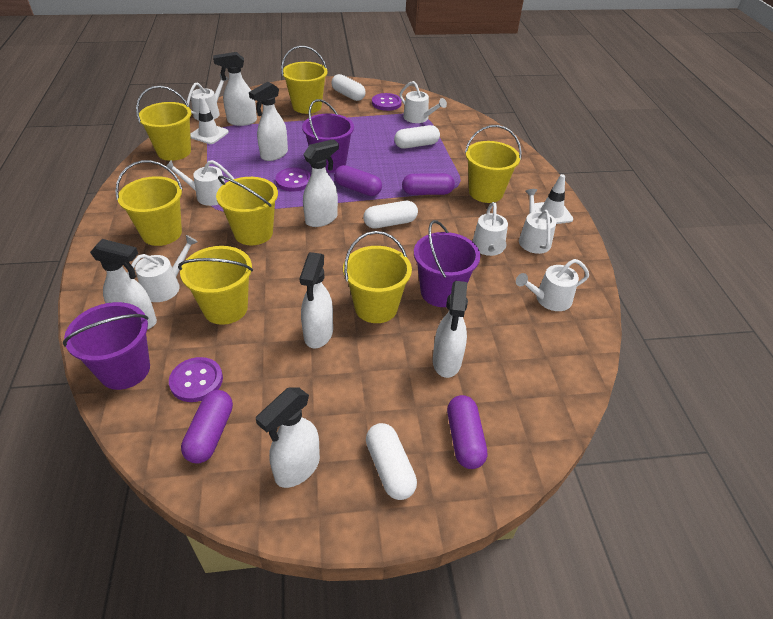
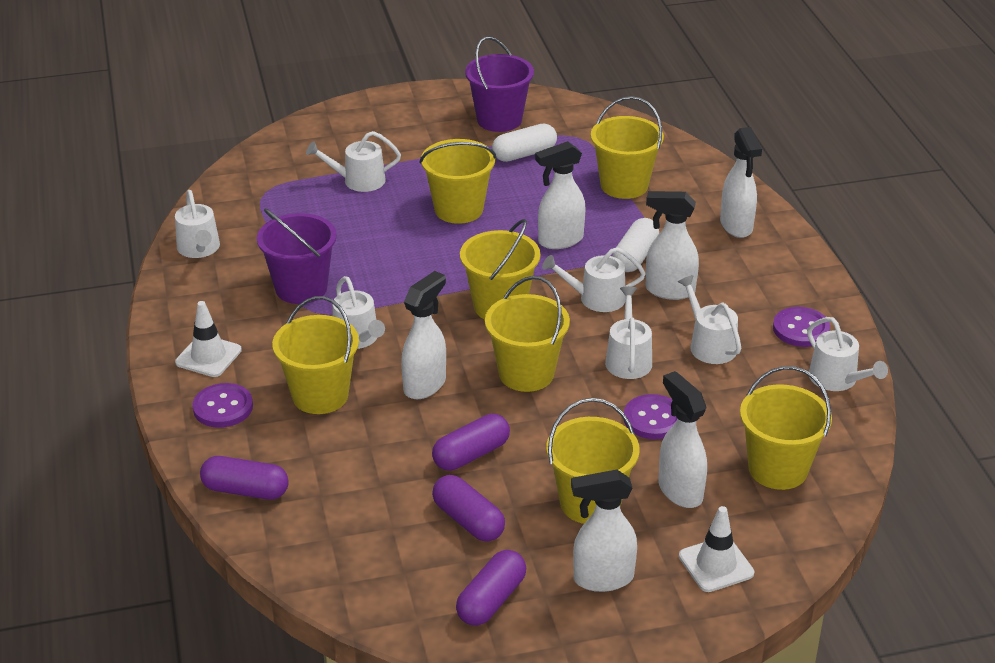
purple bucket: [63,302,150,390] [302,99,354,173] [414,220,480,307] = 3 -> [257,209,337,304] [465,36,534,132] = 2
white capsule: [331,74,365,101] [363,201,418,229] [366,423,417,500] [394,125,440,149] = 4 -> [492,124,557,162] [612,218,659,272] = 2
white spray bottle: [90,239,157,330] [213,52,257,126] [249,82,288,161] [256,387,320,488] [299,252,333,348] [303,139,339,227] [433,281,468,378] = 7 -> [401,271,446,399] [535,141,586,249] [571,470,637,592] [646,191,699,300] [659,371,707,508] [720,127,762,238] = 6

